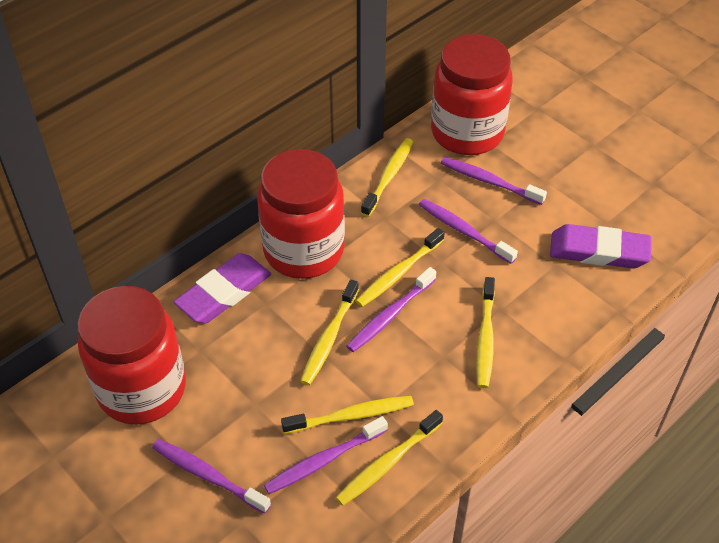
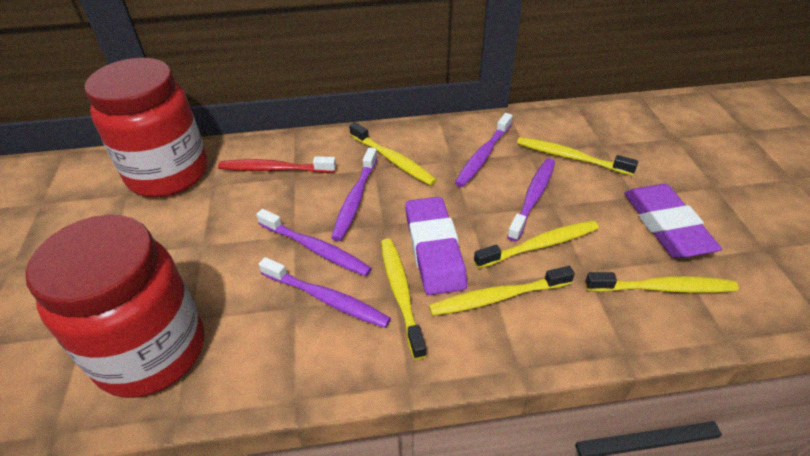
red jar: [77,286,186,425] [257,149,345,279] [431,34,513,155] = 3 -> [26,215,204,398] [85,58,207,197] = 2
red toothbrush: none = 0 -> [218,156,336,173] = 1

